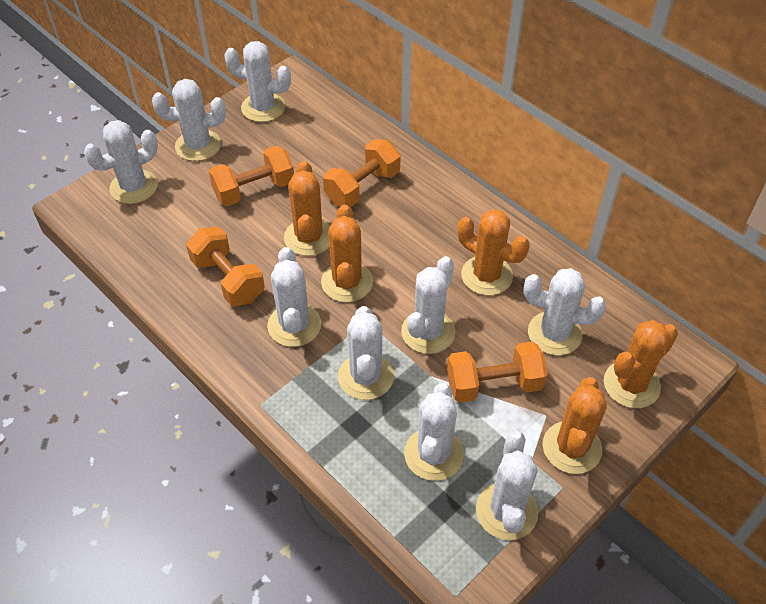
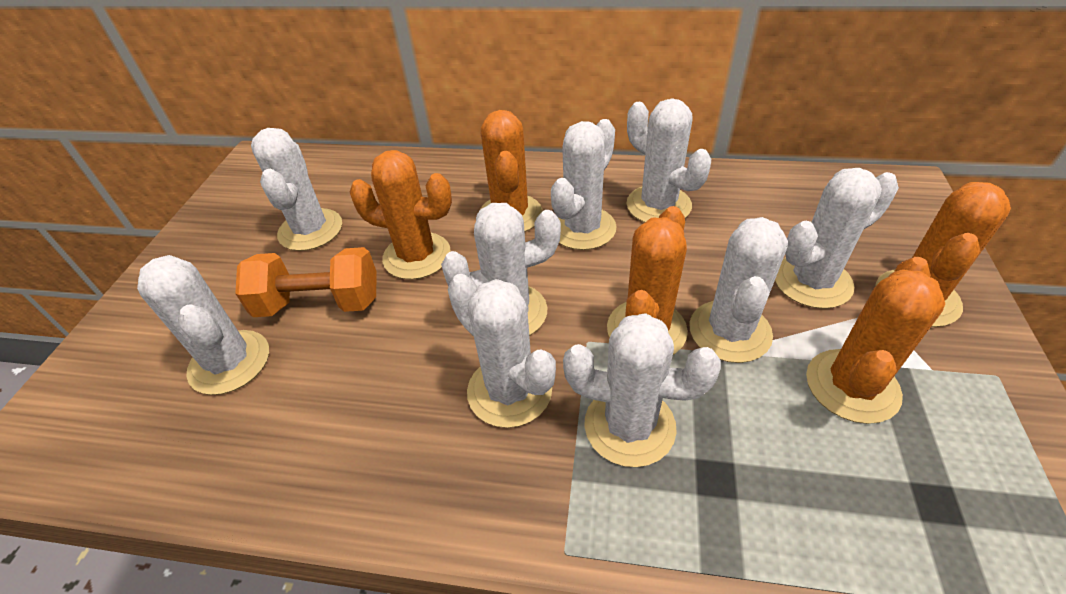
orange dumbbell: [186,227,265,306] [209,146,294,206] [323,139,401,207] [447,341,548,403] = 4 -> [235,247,376,317] = 1

